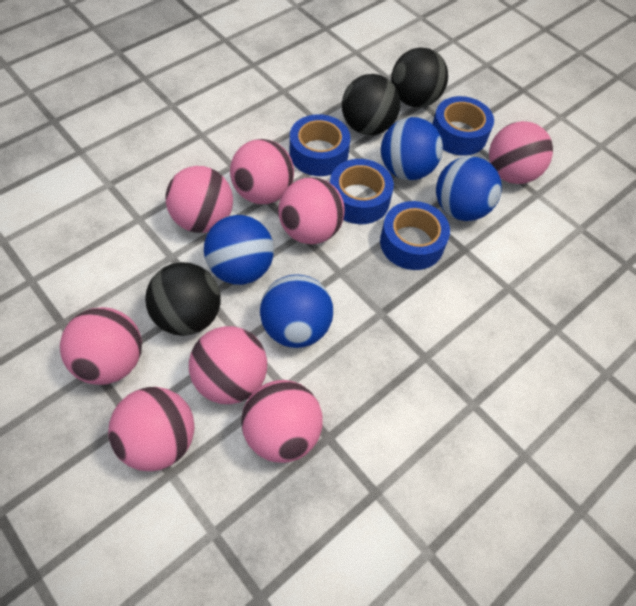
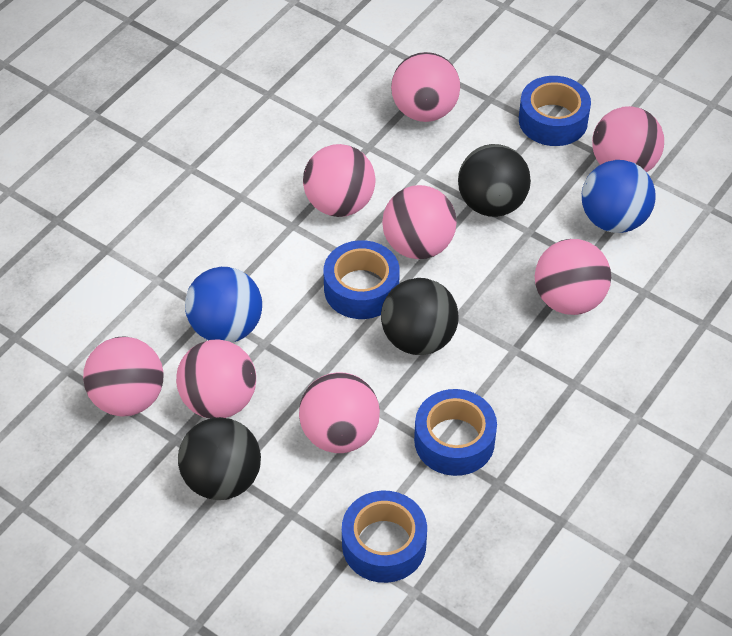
blue ball: [204,215,274,285] [260,274,333,348] [381,117,443,180] [436,156,502,221] = 4 -> [185,267,262,343] [582,160,655,233] = 2

